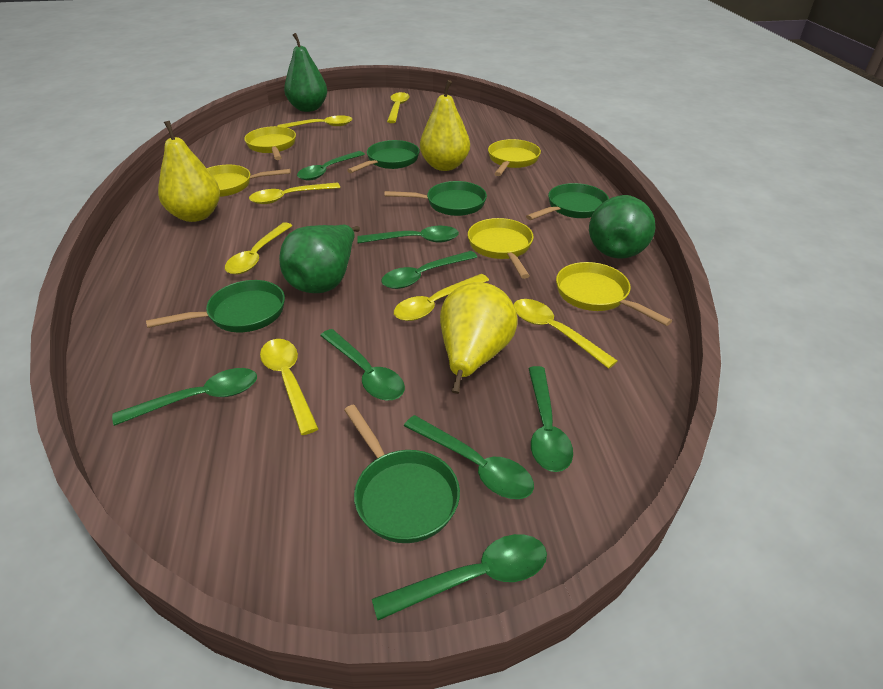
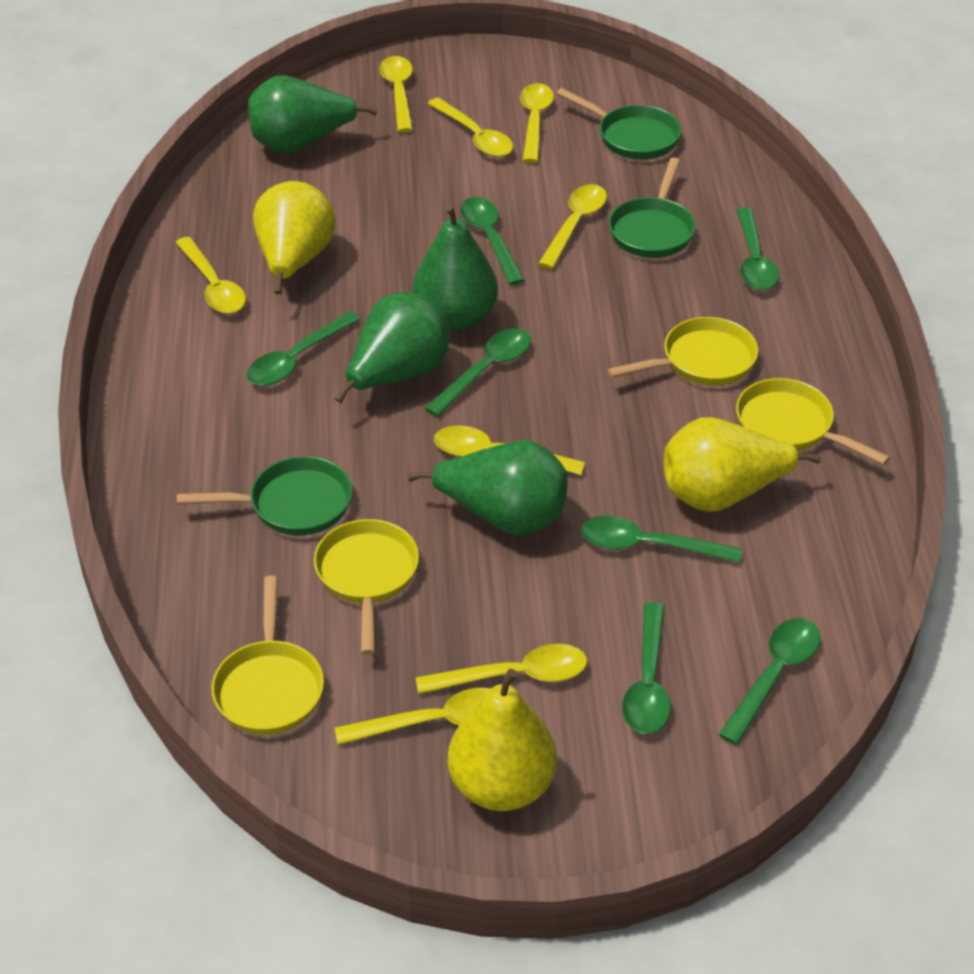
green pan: [146,280,285,332] [344,405,460,543] [347,140,420,173] [385,181,487,216] [526,183,609,220] = 5 -> [177,456,352,535] [556,88,681,159] [609,157,696,258] = 3
green pear: [279,225,360,293] [284,33,327,112] [589,195,655,258] = 3 -> [248,75,378,154] [335,292,450,403] [407,440,568,536] [413,204,498,330] = 4
green spoon: [112,368,257,426] [297,151,365,181] [320,329,405,401] [357,226,459,243] [372,534,547,620] [381,251,477,289] [404,415,534,499] [528,366,573,472] = 8 -> [247,311,361,386] [425,328,531,417] [460,197,525,285] [581,516,742,563] [622,602,671,734] [719,618,820,745] [736,208,779,290] = 7
yellow pan: [207,165,291,197] [244,126,296,160] [468,218,534,279] [488,139,541,176] [556,262,672,326] = 5 -> [211,576,324,735] [314,519,419,655] [607,317,758,386] [736,378,890,465] = 4
yellow spoon: [225,222,293,275] [249,182,340,204] [260,339,319,435] [278,115,352,128] [387,92,409,123] [394,274,489,321] [514,299,617,369] = 7 -> [175,237,246,314] [335,688,491,745] [379,56,413,133] [416,644,587,694] [427,98,513,157] [434,425,585,475] [520,83,554,163] [538,184,607,269] = 8

